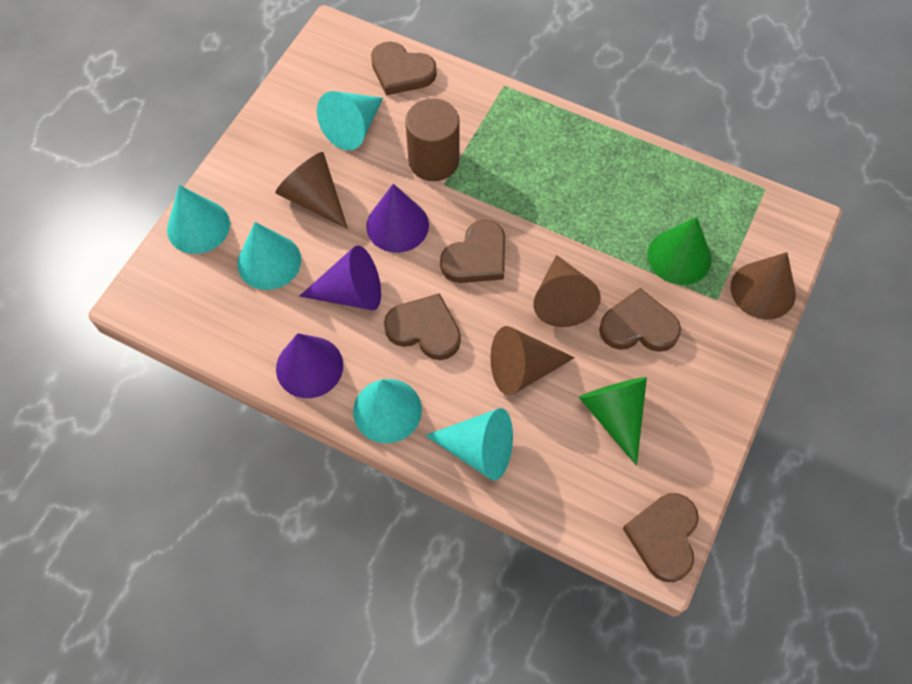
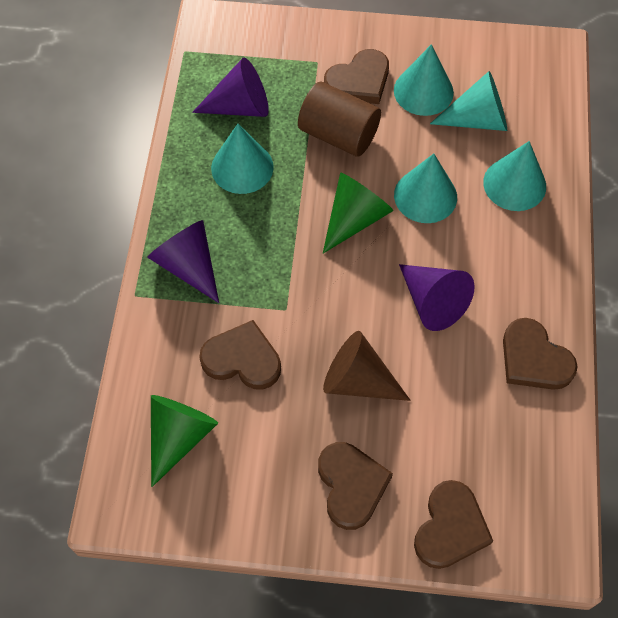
brown cone: [275,152,348,229] [491,326,575,395] [533,255,601,327] [730,252,796,320] = 4 -> [323,331,411,401] = 1

